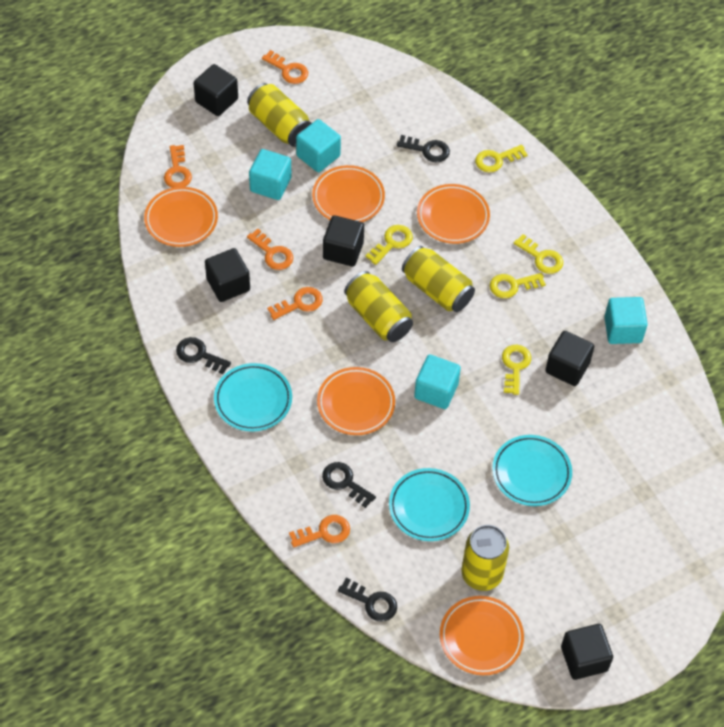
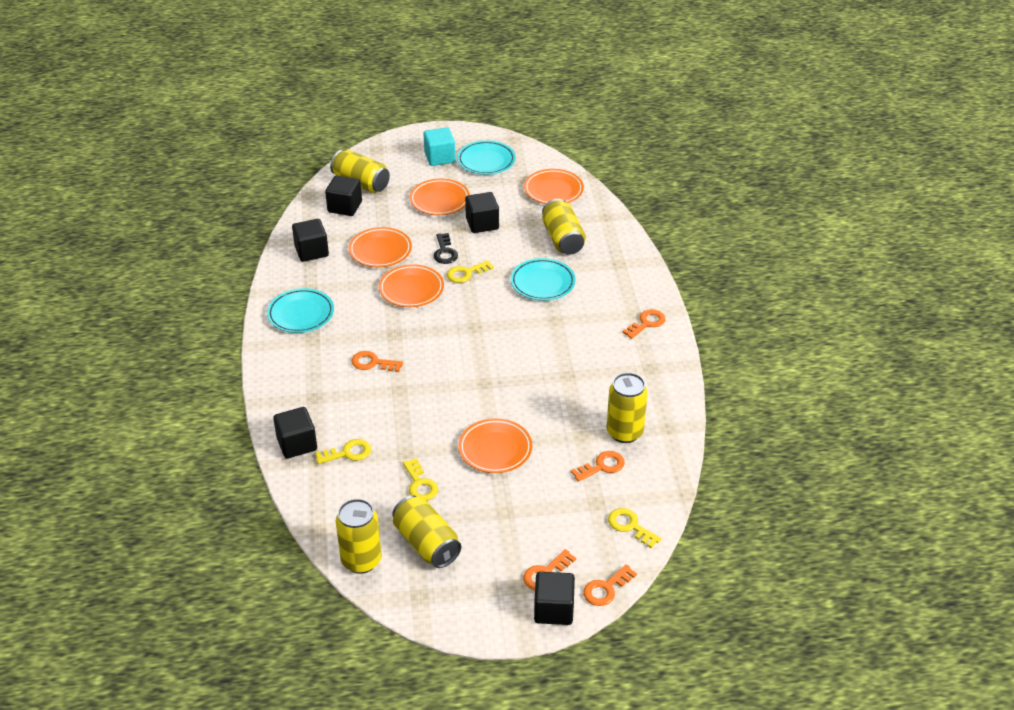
black key: [176,337,231,374] [322,462,376,508] [338,578,397,622] [397,135,450,162] = 4 -> [434,233,458,264] = 1
turquoise cube: [249,149,292,200] [296,119,341,172] [414,354,461,409] [604,297,648,344] = 4 -> [424,127,456,166] = 1
yellow can: [247,83,312,147] [344,271,413,342] [402,246,475,312] [461,525,509,591] = 4 -> [330,150,390,193] [336,499,382,574] [392,495,461,568] [542,199,586,255] [607,373,648,443] = 5
yellow key: [365,225,413,265] [475,145,528,173] [490,273,546,298] [502,345,531,395] [513,234,563,274] = 5 -> [315,439,371,464] [403,458,438,501] [447,260,494,283] [608,508,661,548] = 4

